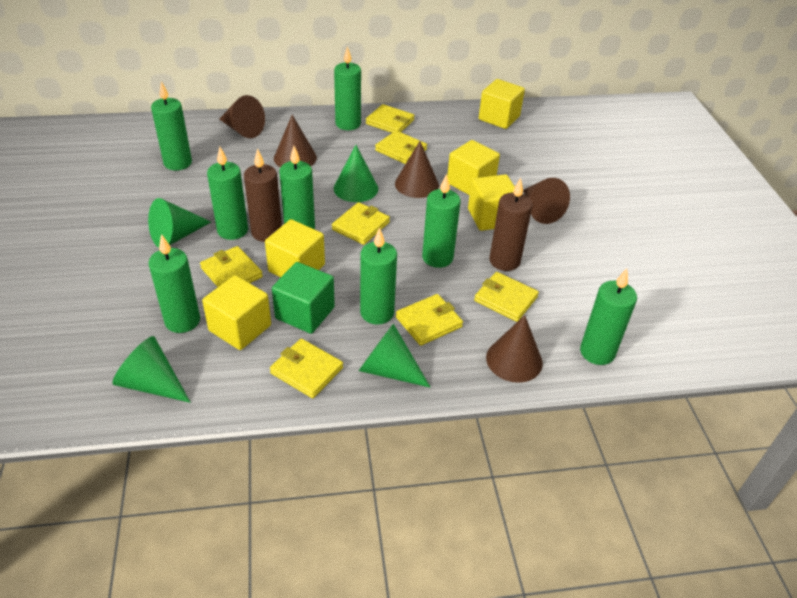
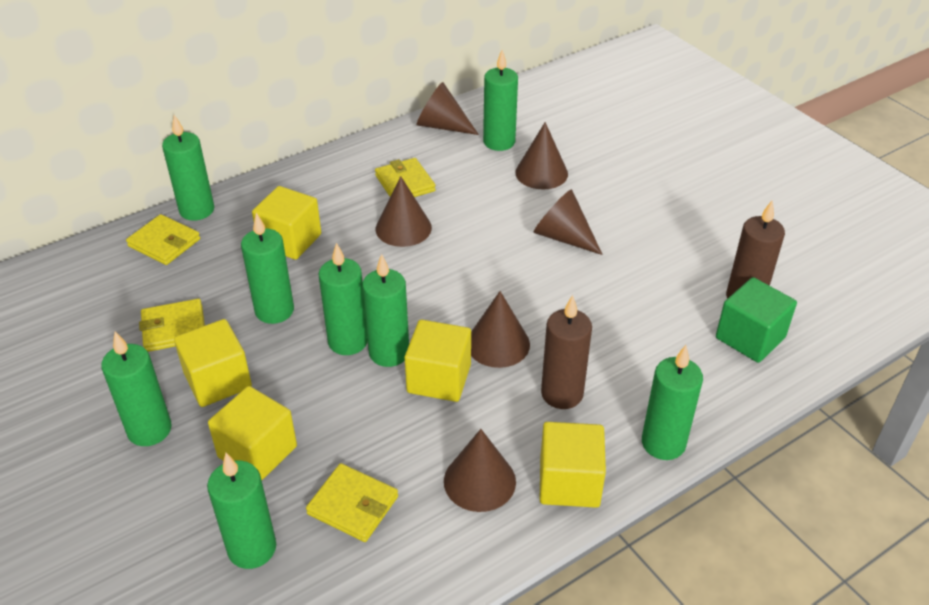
brown cone: [219,95,265,138] [274,115,317,167] [395,141,439,198] [486,315,543,383] [523,178,570,224] = 5 -> [376,176,432,247] [417,82,479,135] [444,429,516,512] [471,291,530,368] [515,122,568,190] [534,189,603,255] = 6
green cone: [112,336,190,403] [148,198,211,248] [334,145,378,202] [359,324,431,388] = 4 -> none = 0
yellow wallet: [200,246,263,287] [270,338,343,398] [332,202,390,245] [366,104,414,133] [375,131,427,164] [396,294,463,346] [474,272,539,322] = 7 -> [126,214,200,265] [139,299,205,352] [306,463,398,542] [375,158,436,197] = 4

